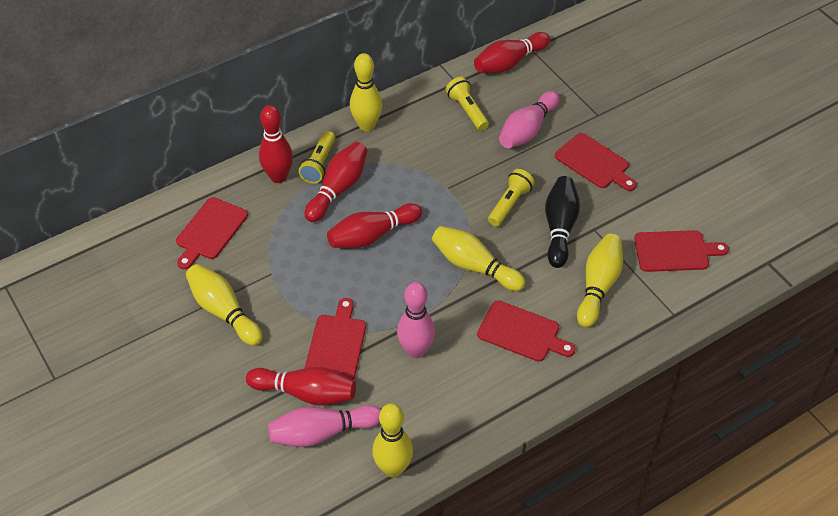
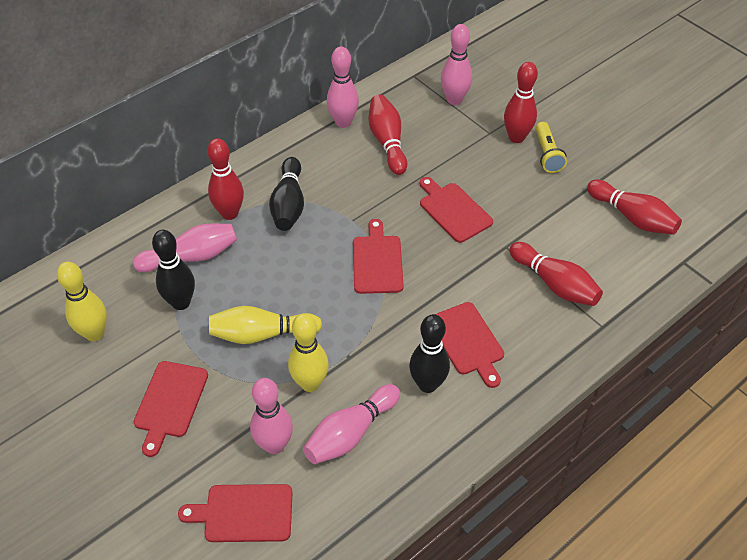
black bowling pin: [545,176,580,268] = 1 -> [152,230,195,310] [269,157,304,231] [409,314,450,393] = 3
pink bowling pin: [268,405,381,447] [397,282,435,358] [499,91,560,148] = 3 -> [133,224,237,272] [250,378,293,454] [303,384,400,464] [327,47,359,128] [441,24,472,105] = 5
yellow bowling pin: [186,264,263,346] [350,53,382,131] [372,403,413,477] [432,226,525,291] [577,234,623,327] = 5 -> [57,262,107,341] [209,306,322,344] [288,313,329,392] = 3
yellow flashlight: [298,131,335,184] [446,77,489,131] [488,169,535,227] = 3 -> [535,122,567,173] = 1

